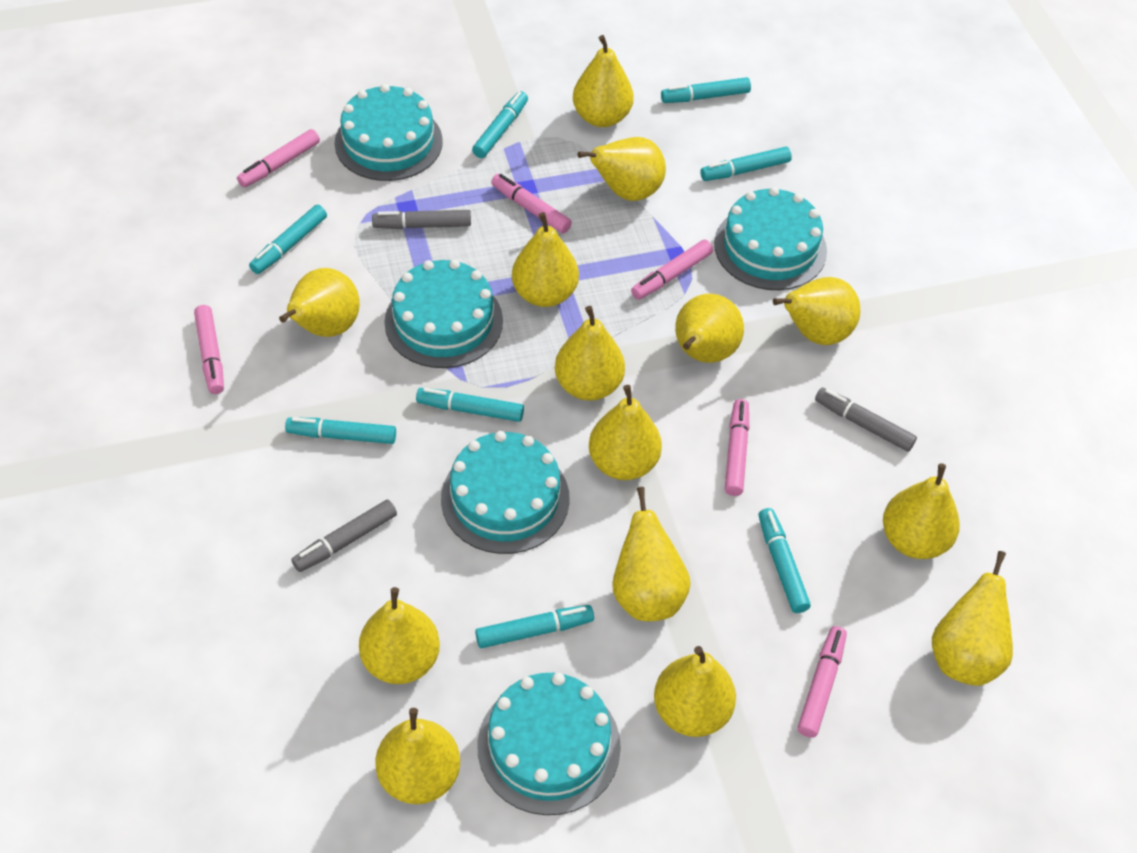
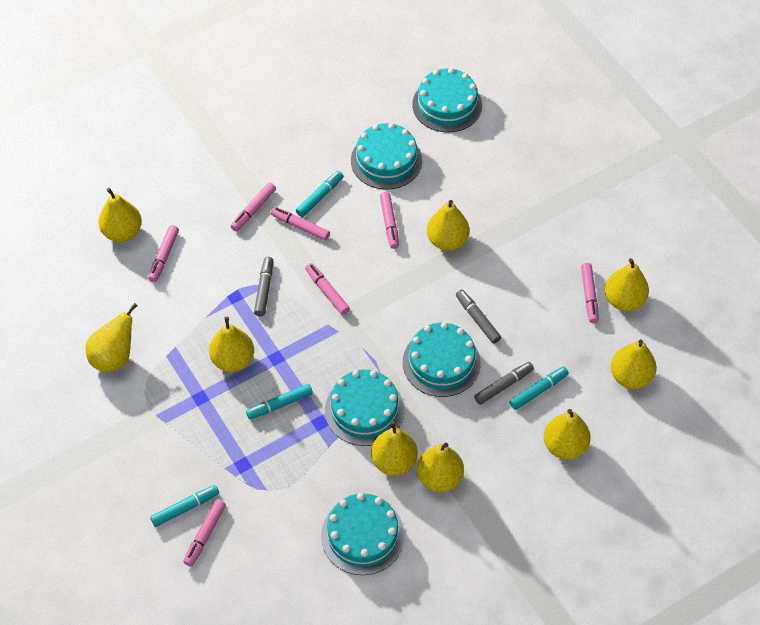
pink marker: [194,305,224,394] [237,129,320,188] [491,174,572,233] [631,240,713,300] [725,399,749,496] [798,626,847,738] = 6 -> [148,225,179,282] [183,499,226,566] [231,182,276,232] [271,207,330,241] [305,263,350,315] [380,192,399,249] [581,263,599,323] = 7
turquoise marker: [249,205,327,274] [285,417,396,444] [416,388,524,422] [472,91,528,158] [475,605,594,648] [661,77,751,103] [700,147,792,181] [759,508,811,613] = 8 -> [150,485,219,527] [246,384,313,419] [296,171,343,217] [509,367,569,410] = 4
yellow pear: [279,268,360,337] [359,587,440,684] [375,708,460,804] [512,212,579,307] [555,306,625,401] [573,35,634,127] [578,137,666,201] [589,385,662,480] [612,487,691,621] [654,646,736,737] [675,294,744,363] [773,277,860,345] [883,463,960,559] [932,551,1013,686] = 14 -> [85,303,138,372] [98,188,142,242] [209,317,254,372] [371,421,418,476] [417,443,464,492] [427,200,469,251] [544,409,591,460] [605,258,649,311] [611,340,657,389] = 9

